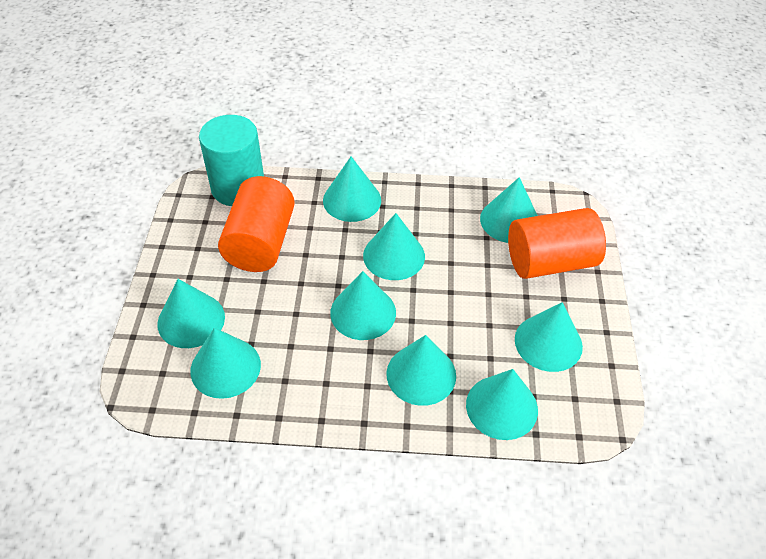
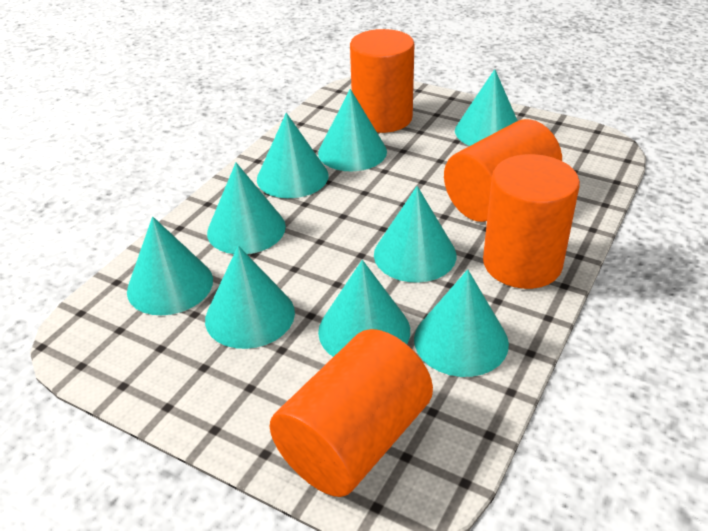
orange cylinder: [218,176,295,272] [508,208,606,279] = 2 -> [269,329,433,497] [350,29,414,133] [444,119,562,222] [483,154,580,289] = 4
turquoise cylinder: [199,115,264,206] = 1 -> none = 0

